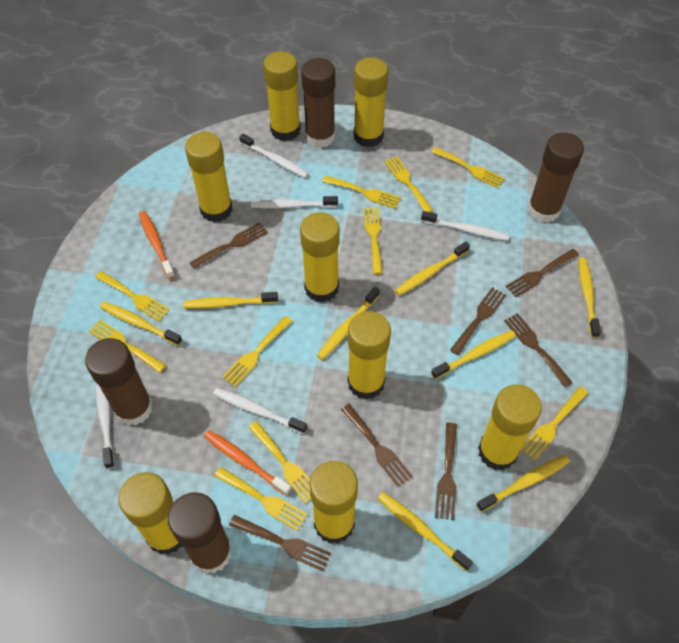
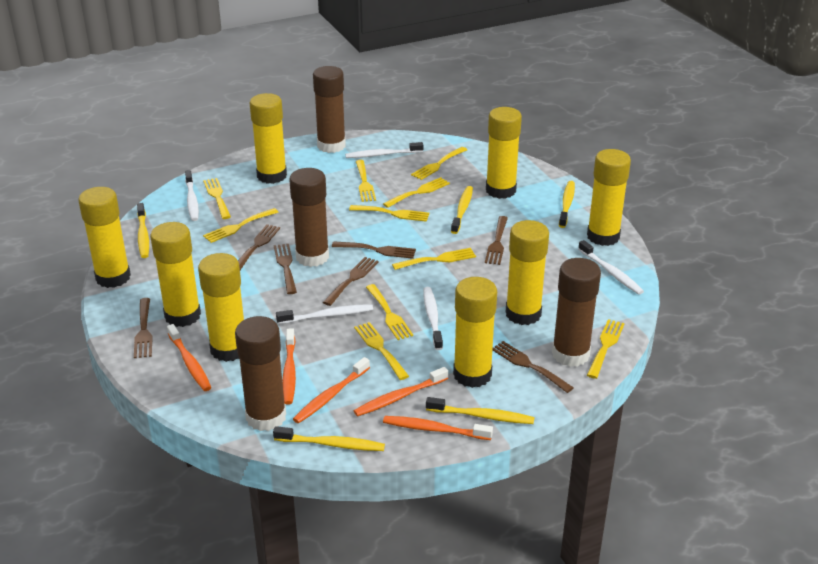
orange toothbrush: [139,211,175,279] [204,430,291,496] = 2 -> [167,324,211,391] [282,328,296,405] [293,357,370,423] [354,367,448,416] [383,416,493,440] = 5
yellow toothbrush: [100,301,182,346] [183,292,278,309] [317,287,380,360] [378,492,473,571] [395,242,470,296] [431,330,516,379] [476,455,570,512] [579,258,601,338] = 8 -> [137,203,149,258] [273,426,385,451] [426,397,534,424] [451,186,473,234] [559,181,575,228] = 5

